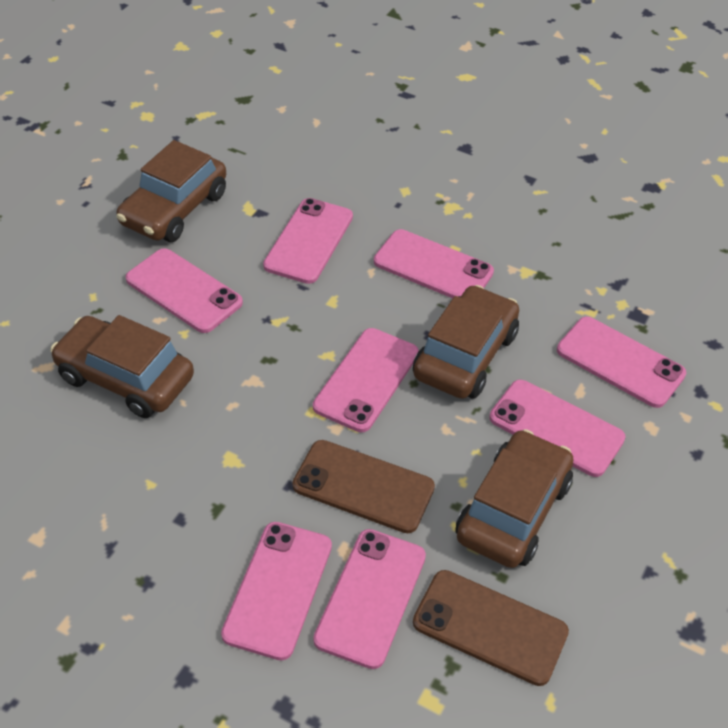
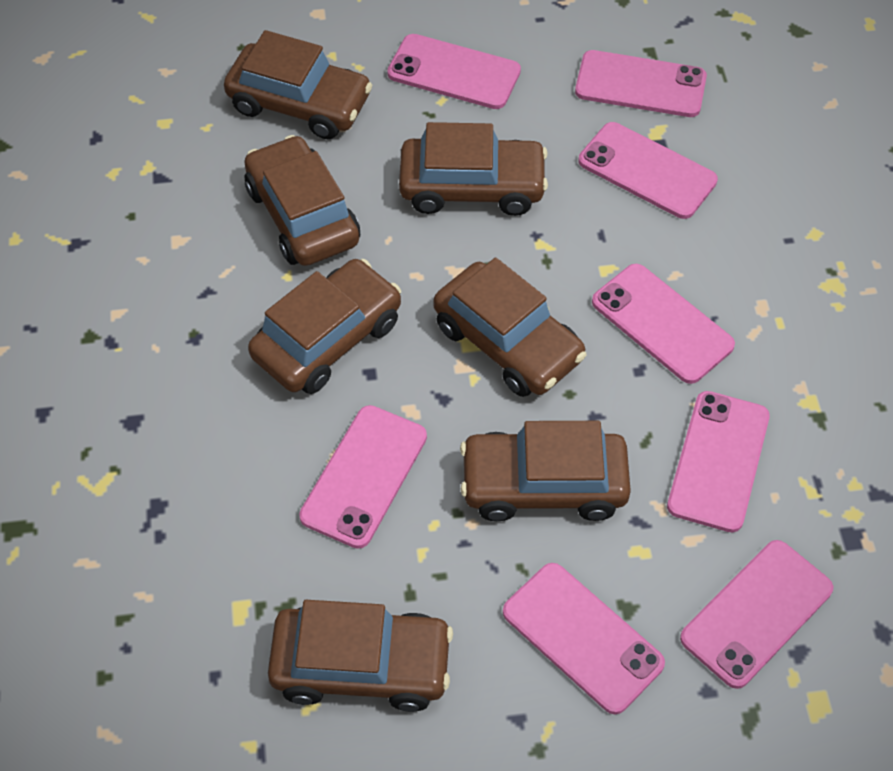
brown car: [50,315,194,418] [116,140,226,242] [413,285,519,399] [455,429,574,568] = 4 -> [224,30,372,139] [244,135,360,266] [248,259,401,394] [268,600,453,712] [399,122,548,216] [433,258,586,397] [460,421,631,521] = 7
brown phone: [293,440,435,533] [413,570,569,686] = 2 -> none = 0

